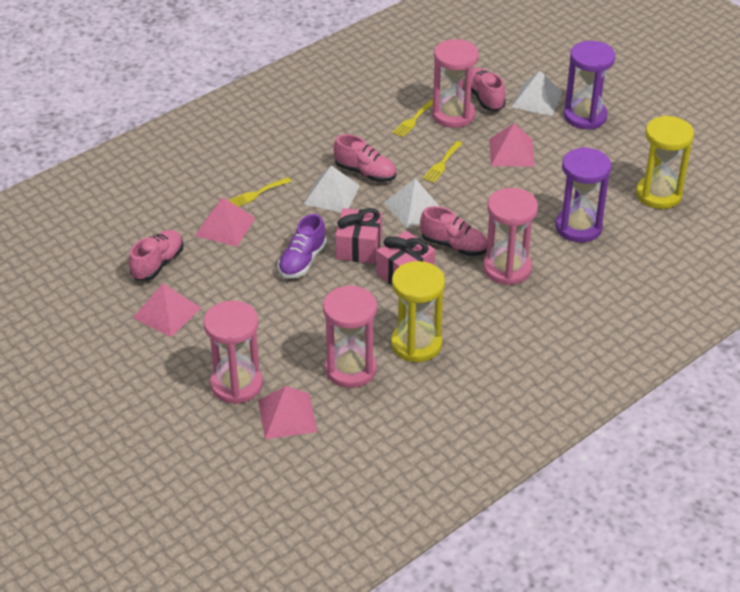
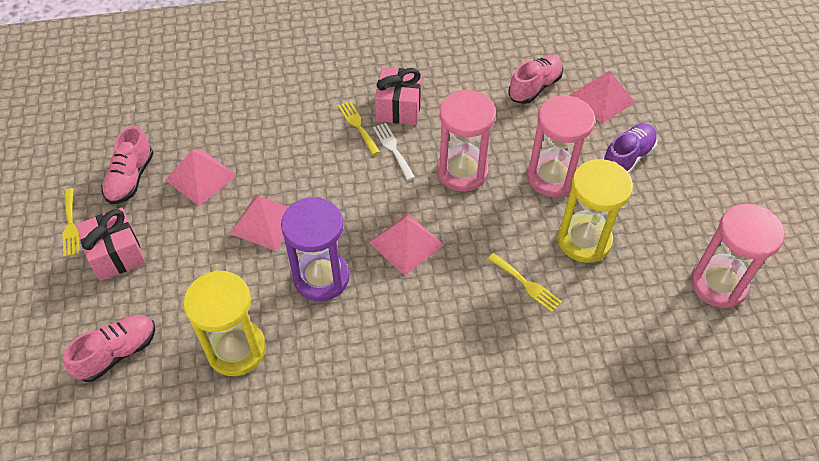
pink hourglass: [204,300,263,404] [323,285,377,388] [432,39,479,128] [483,188,538,285] = 4 -> [437,90,496,192] [527,95,595,197] [691,204,785,308] = 3
pink shoe: [129,230,183,281] [333,134,396,182] [420,206,487,256] [471,67,506,111] = 4 -> [63,315,155,382] [101,126,154,204] [508,55,563,104] = 3
purple hourglass: [555,147,611,243] [564,41,615,130] = 2 -> [281,197,349,301] = 1
white fork: none = 0 -> [373,123,415,180] = 1
white pyramid: [303,165,360,212] [384,178,440,228] [512,71,563,116] = 3 -> none = 0

